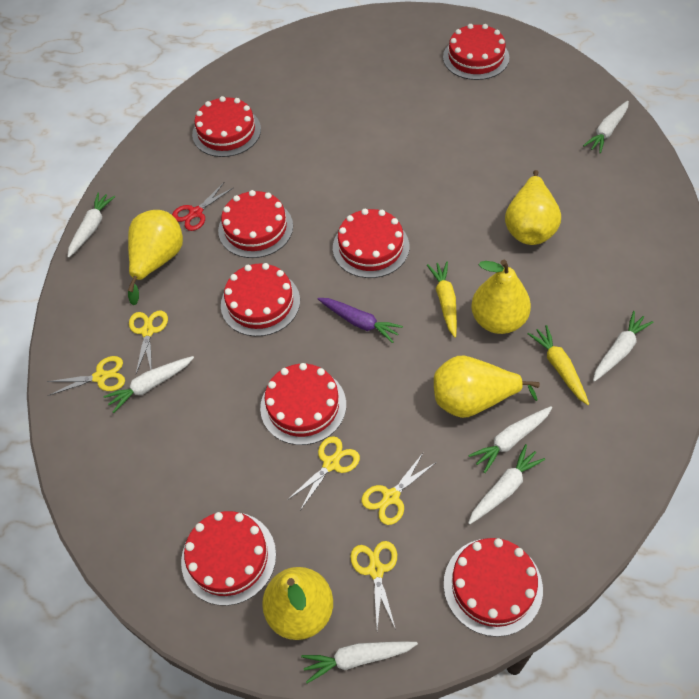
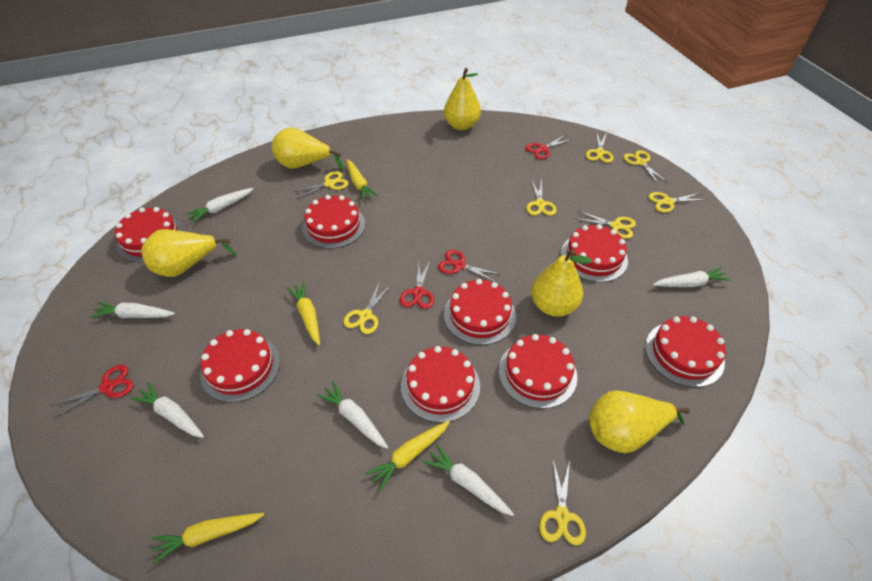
purple carrot: [318,298,403,343] = 1 -> none = 0
red scissors: [172,182,234,231] = 1 -> [51,365,134,418] [400,261,434,309] [438,250,502,283] [525,135,573,159] = 4
white carrot: [67,192,115,258] [103,356,194,413] [301,641,418,684] [468,406,552,473] [468,444,545,525] [583,101,629,153] [593,311,654,382] = 7 -> [90,302,175,318] [131,382,204,438] [186,188,253,223] [317,381,388,449] [423,444,514,516] [653,267,731,287] = 6
yellow carrot: [427,261,457,338] [528,325,589,405] = 2 -> [151,513,264,564] [286,282,320,345] [346,160,378,201] [365,421,450,492] = 4
yellow scissors: [46,356,125,396] [129,311,168,374] [287,436,360,509] [350,541,397,629] [361,452,435,525] = 5 -> [293,171,348,199] [343,282,392,334] [526,180,557,216] [539,460,586,545] [577,211,636,239] [586,131,613,163] [623,150,667,184] [648,192,707,213] = 8

